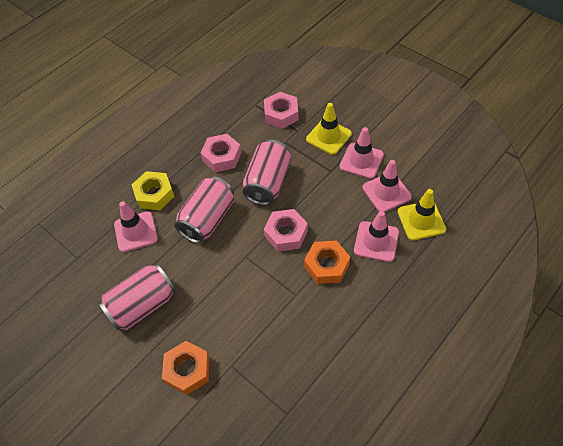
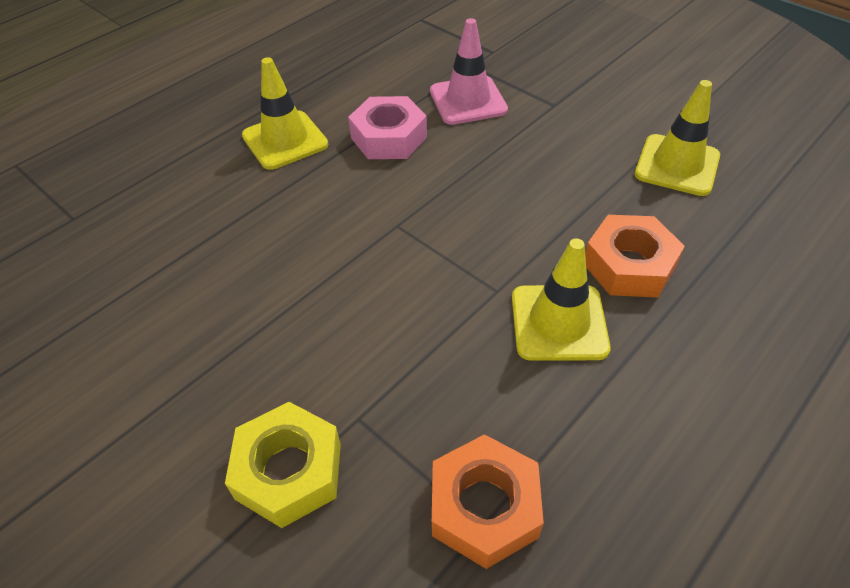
pink can: [98,263,176,331] [174,176,234,243] [243,140,291,205] = 3 -> none = 0
pink nut: [201,134,241,172] [264,92,299,129] [264,209,308,252] = 3 -> [348,96,427,159] = 1
pink traffic cone: [114,201,158,252] [339,127,384,179] [354,211,399,262] [362,160,412,212] = 4 -> [430,18,508,125] = 1
yellow traffic cone: [306,103,352,155] [398,189,446,240] = 2 -> [242,57,328,170] [512,238,611,361] [635,80,720,196] = 3

